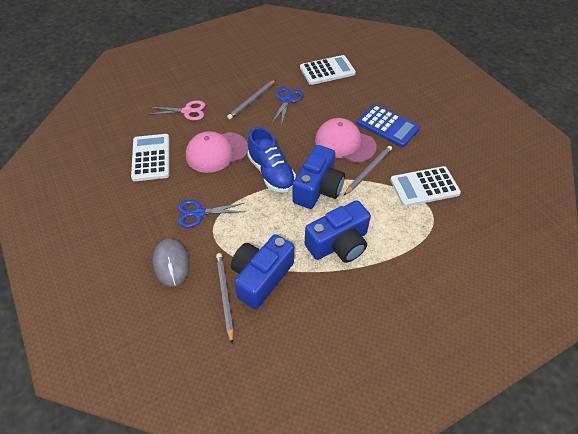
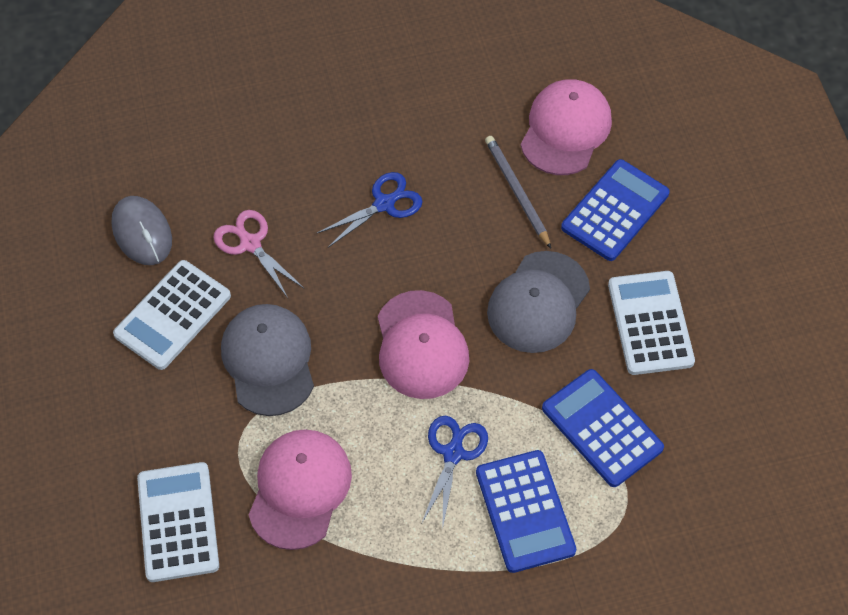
blue calculator: [357,104,420,147] = 1 -> [476,450,577,573] [542,369,664,487] [561,159,670,261] = 3
blue camera: [231,234,294,309] [292,145,345,209] [304,200,371,263] = 3 -> none = 0
blue shoe: [247,127,296,193] = 1 -> none = 0
grey cap: none = 0 -> [221,304,314,416] [487,251,590,353] = 2
grey pencil: [216,253,234,343] [227,80,275,119] [344,146,392,195] = 3 -> [485,136,551,249] = 1
pink cap: [186,131,248,173] [315,118,376,163] = 2 -> [249,429,352,550] [378,290,469,399] [521,79,612,175] = 3

